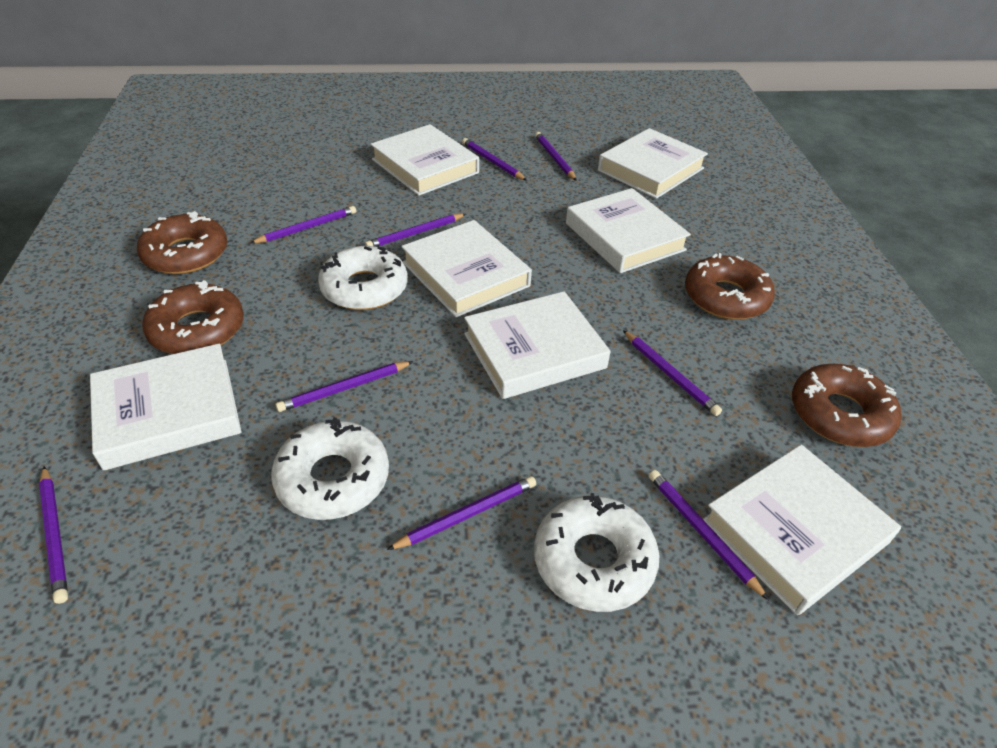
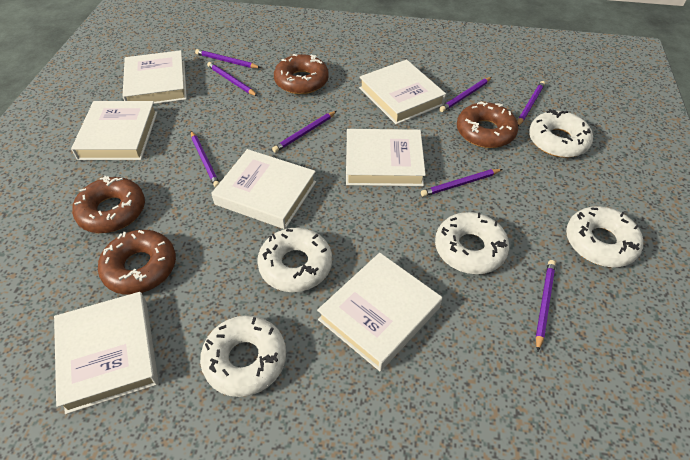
purple pencil: [39,466,68,604] [250,206,356,244] [275,361,414,412] [365,214,466,247] [387,476,536,550] [462,138,527,181] [535,132,577,181] [623,330,722,416] [648,470,769,600] = 9 -> [191,131,219,188] [195,49,261,68] [207,62,258,96] [272,111,337,152] [421,169,503,197] [439,77,492,112] [517,81,545,126] [536,260,556,352] = 8
white donut: [271,417,389,520] [318,246,408,310] [534,493,659,612] = 3 -> [200,315,286,397] [257,228,332,292] [435,212,509,274] [529,109,593,158] [566,206,643,267] = 5

